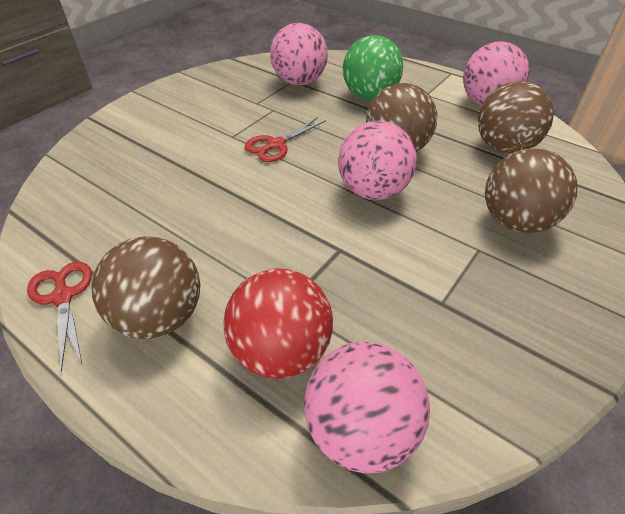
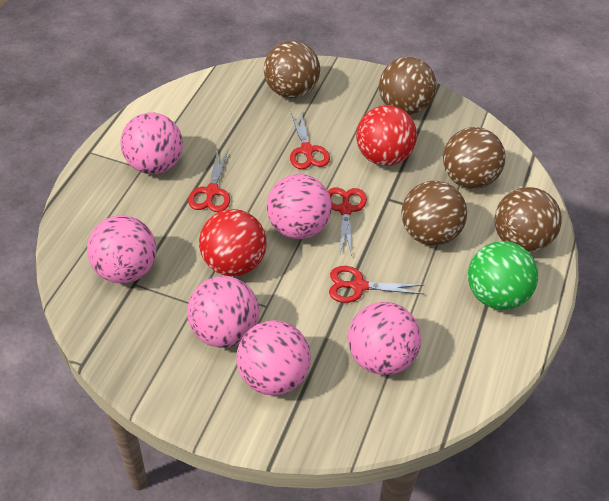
brown ball: [91,236,200,339] [366,83,437,152] [478,81,554,154] [485,148,578,233] = 4 -> [264,41,320,98] [379,57,437,115] [401,181,467,246] [443,127,506,189] [494,187,562,252] = 5
pink ball: [270,23,328,86] [304,342,430,473] [338,121,417,200] [463,41,529,105] = 4 -> [87,215,156,283] [120,113,183,174] [187,276,259,348] [236,320,311,395] [267,174,331,239] [348,302,421,375] = 6
red ball: [223,268,333,379] = 1 -> [199,209,266,276] [356,105,417,166] = 2
red scissors: [27,262,92,372] [245,117,326,162] = 2 -> [188,150,230,212] [290,112,330,169] [328,187,367,256] [329,266,424,303] = 4

